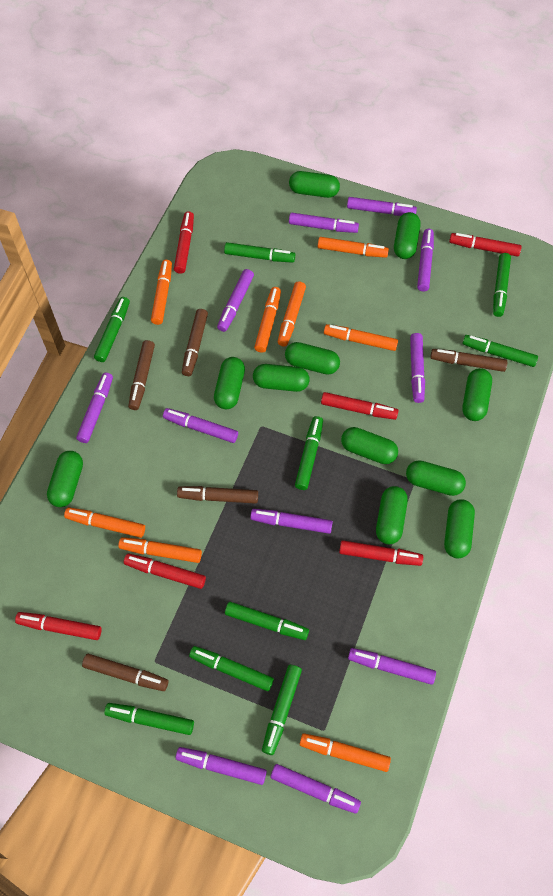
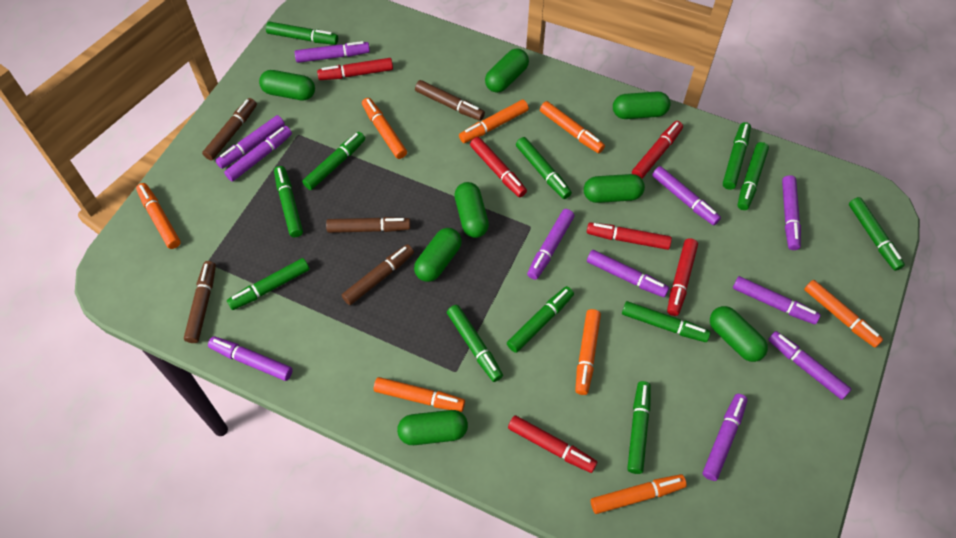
green capsule: [47,451,83,507] [214,357,245,409] [253,364,310,392] [285,342,340,375] [289,171,340,198] [341,427,398,464] [376,486,408,544] [394,212,421,259] [406,460,466,496] [444,499,475,558] [462,368,492,421] = 11 -> [259,70,315,100] [397,410,468,445] [414,228,462,282] [454,182,489,238] [485,49,529,93] [584,174,645,203] [613,92,670,119] [710,306,768,362] = 8
green marker: [94,297,130,362] [104,703,194,735] [189,646,274,691] [224,242,295,263] [225,602,309,640] [262,665,302,755] [295,416,323,490] [463,335,538,367] [493,253,511,317] = 9 -> [227,258,310,310] [266,21,338,45] [274,166,303,237] [302,132,365,190] [447,305,503,382] [507,286,574,353] [516,137,572,199] [622,301,711,342] [627,381,651,474] [723,122,751,190] [737,142,769,210] [849,197,905,271] = 12

